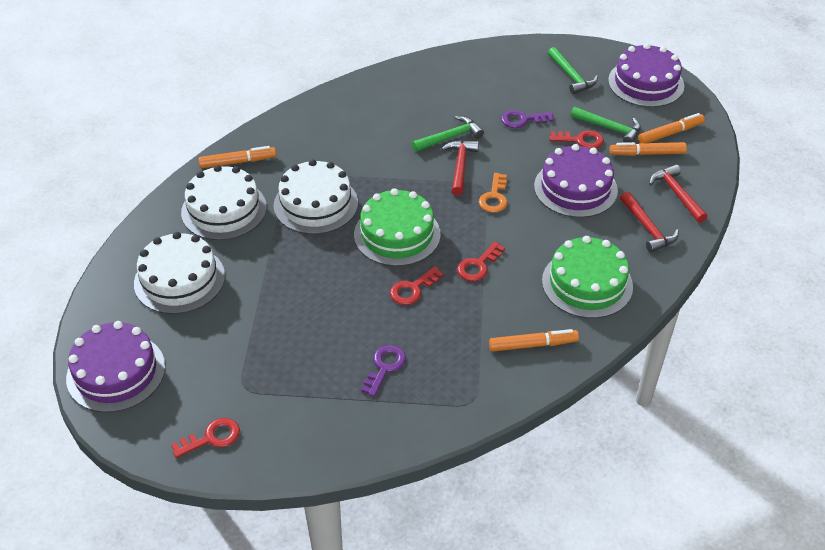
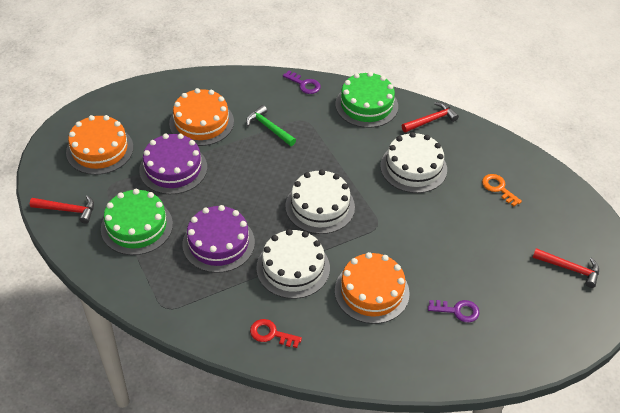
green hammer: [412,116,484,152] [548,47,598,94] [571,107,641,143] = 3 -> [246,105,296,146] = 1
orange cake: none = 0 -> [66,115,133,175] [169,88,234,146] [335,252,410,324] = 3
orange marker: [199,146,276,168] [489,329,579,352] [609,142,687,156] [638,113,705,143] = 4 -> none = 0
purple cake: [66,321,165,413] [534,144,618,218] [608,43,684,107] = 3 -> [139,134,207,194] [183,205,255,273] = 2
red key: [171,418,240,458] [390,266,443,305] [457,242,505,281] [549,130,604,148] = 4 -> [250,319,302,348] = 1

